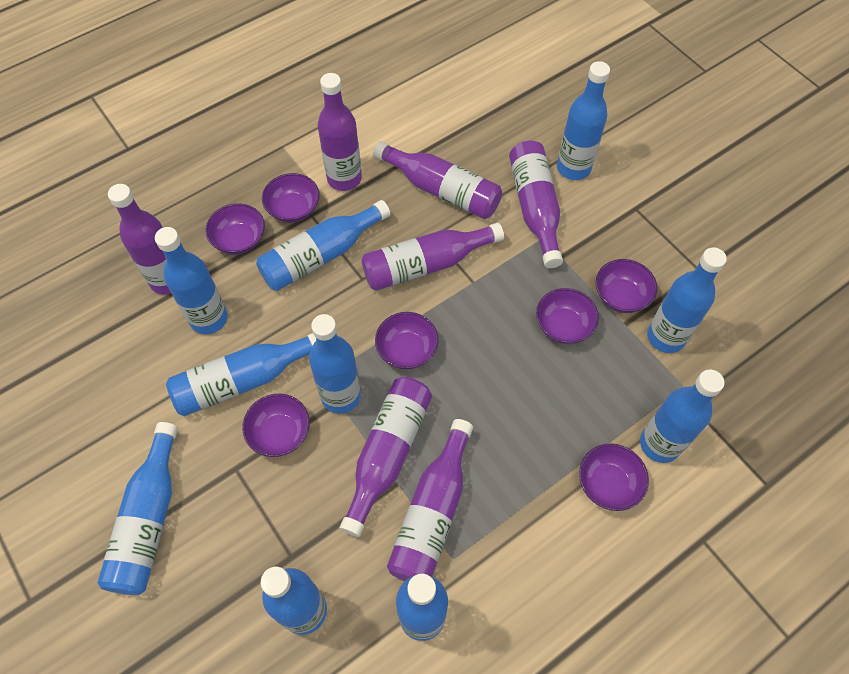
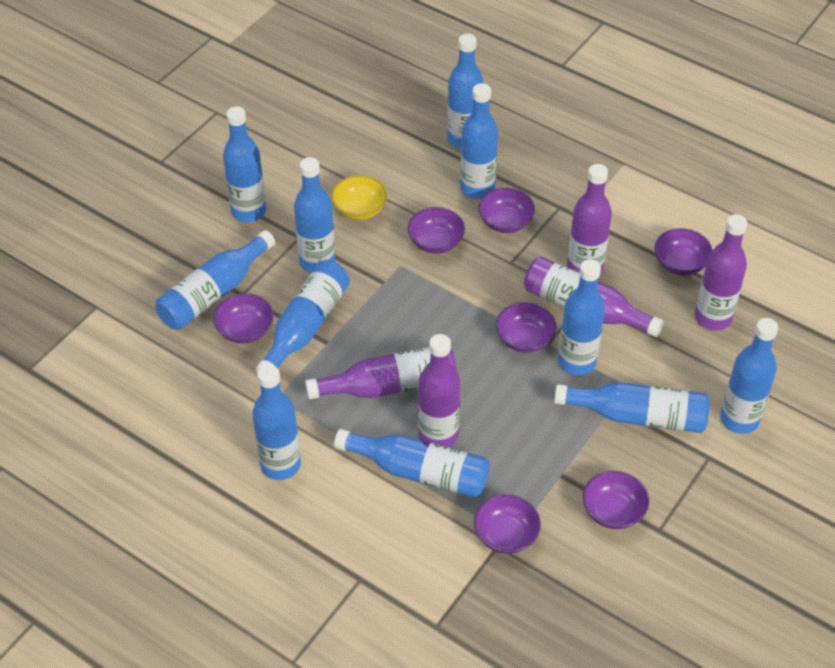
blue bottle: [97,422,178,595] [155,227,228,334] [166,333,316,416] [256,200,391,291] [260,566,327,635] [309,314,361,414] [396,574,448,641] [557,61,610,180] [640,369,724,463] [647,247,727,353] = 10 -> [155,230,275,330] [223,106,266,222] [252,365,301,480] [256,261,350,374] [294,157,336,273] [334,429,490,498] [447,34,484,148] [460,83,498,199] [554,382,710,433] [558,259,605,376] [720,318,778,434] = 11
purple bottle: [108,184,171,295] [318,73,362,191] [340,377,432,537] [362,223,504,291] [373,141,502,219] [387,419,473,581] [509,140,563,268] = 7 -> [305,347,457,399] [418,334,460,447] [524,257,664,337] [567,164,612,275] [695,214,748,331] = 5
yellow bowl: none = 0 -> [331,175,387,220] = 1

